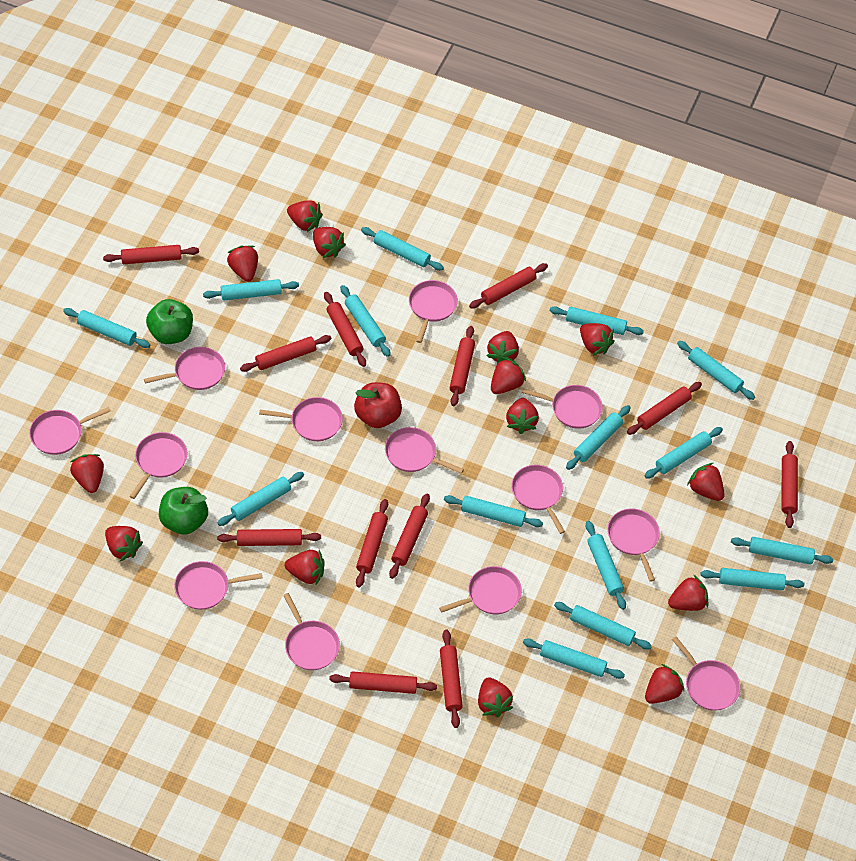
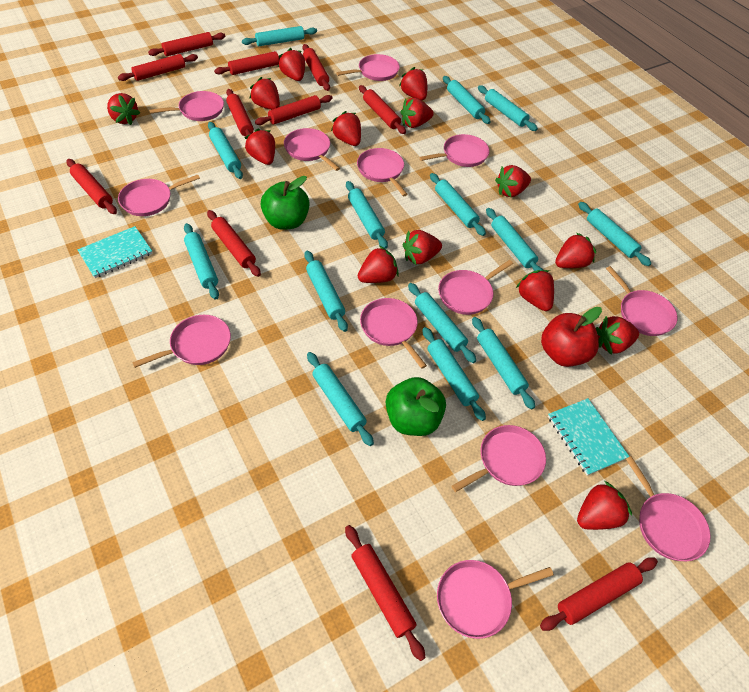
red rolling pin: [103,245,199,264] [217,529,321,546] [240,335,331,372] [324,292,366,367] [329,671,437,694] [356,499,388,587] [389,494,430,579] [440,630,463,728] [450,326,475,406] [469,263,548,308] [627,382,702,435] [781,441,798,528] = 12 -> [66,159,117,214] [118,54,198,81] [148,32,225,56] [207,210,261,277] [214,51,280,75] [226,89,254,136] [255,95,332,125] [302,44,330,91] [345,525,425,661] [359,85,406,134] [540,558,658,631] = 11
turquoise notebook: none = 0 -> [77,226,153,278] [548,398,630,476] = 2
turquoise rolling pin: [63,308,150,348] [203,279,299,301] [218,472,304,526] [340,285,391,357] [361,227,444,271] [444,495,543,527] [523,639,625,679] [550,307,644,335] [554,602,652,650] [566,405,631,470] [586,521,626,610] [644,427,723,479] [677,341,755,400] [700,568,804,590] [731,537,833,565] = 15 -> [184,223,219,300] [208,122,243,179] [242,26,317,46] [304,251,348,332] [307,352,374,446] [346,181,388,249] [408,283,476,363] [423,327,486,421] [430,173,486,236] [443,76,490,124] [472,317,535,409] [478,85,538,131] [486,208,543,271] [578,202,651,266] = 14

